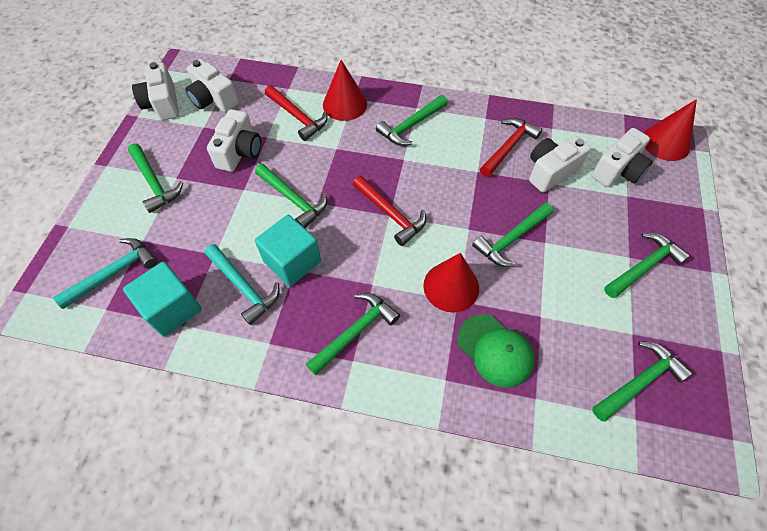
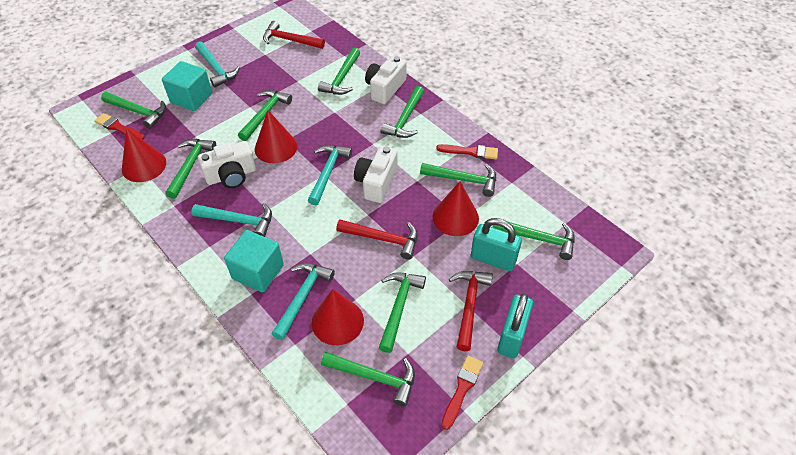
green cap: [457,314,534,388] = 1 -> none = 0
green hammer: [128,144,183,213] [255,164,327,228] [306,293,400,375] [376,95,448,146] [472,203,553,267] [592,341,692,422] [604,233,690,298] = 7 -> [101,92,166,129] [165,139,216,199] [238,90,292,141] [318,48,360,95] [321,352,415,407] [379,272,426,353] [381,86,424,138] [420,163,496,197] [493,221,575,260] = 9
red brush: none = 0 -> [94,113,145,140] [436,144,498,159] [441,356,483,430] = 3
red cone: [323,60,367,121] [423,253,479,312] [643,99,697,161] = 3 -> [122,128,166,182] [255,110,297,163] [312,289,364,345] [432,181,479,236] = 4
turquoise hammer: [53,238,157,309] [204,244,279,325] = 2 -> [191,203,272,237] [195,41,240,88] [272,263,335,340] [308,145,352,205] = 4
turquoise padlock: none = 0 -> [471,218,522,271] [497,293,533,358] = 2
white camera: [132,62,179,121] [185,59,239,112] [207,109,261,172] [529,136,591,193] [592,128,653,187] = 5 -> [198,141,256,188] [354,146,397,203] [365,56,407,104] = 3

